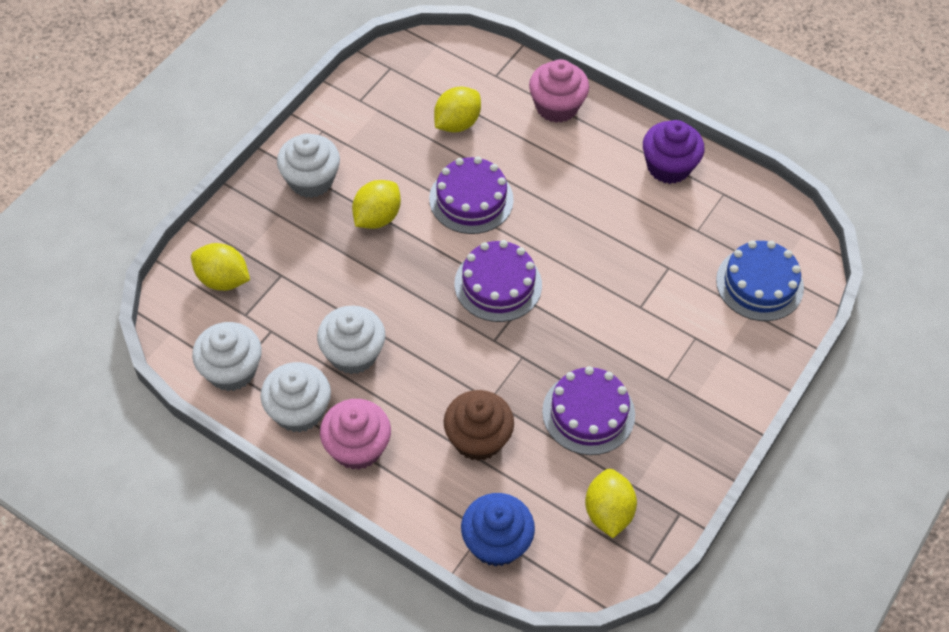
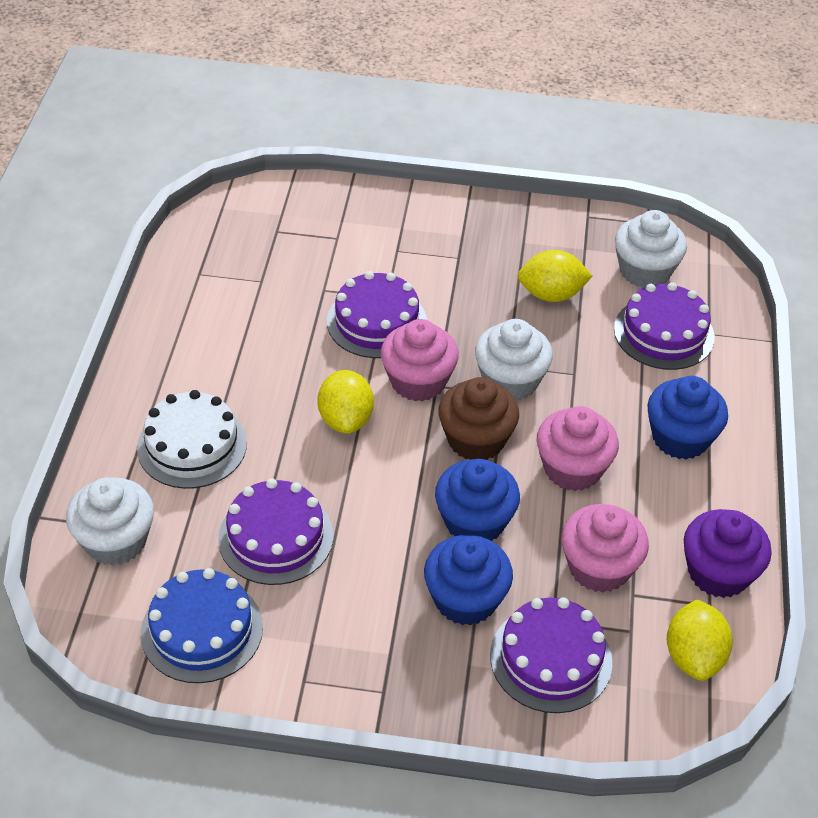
blue cupcake: [461,493,535,567] = 1 -> [424,535,513,626] [435,459,520,541] [647,376,728,460] = 3
pink cupcake: [320,399,391,470] [529,59,589,123] = 2 -> [381,319,459,402] [537,406,619,491] [562,504,649,593] = 3
purple cake: [429,156,514,234] [454,240,542,322] [542,366,635,455] = 3 -> [218,478,333,585] [327,271,427,358] [490,597,612,713] [614,282,715,370] = 4
white cake: none = 0 -> [137,390,247,489] = 1
white cupcake: [192,322,262,391] [260,362,331,433] [277,134,340,198] [317,306,386,374] = 4 -> [66,477,154,566] [475,319,553,400] [615,210,687,288] = 3
yellow lemon: [191,243,250,291] [352,180,401,229] [434,87,481,132] [585,469,637,538] = 4 -> [317,370,374,434] [518,250,592,302] [667,599,733,681] = 3

